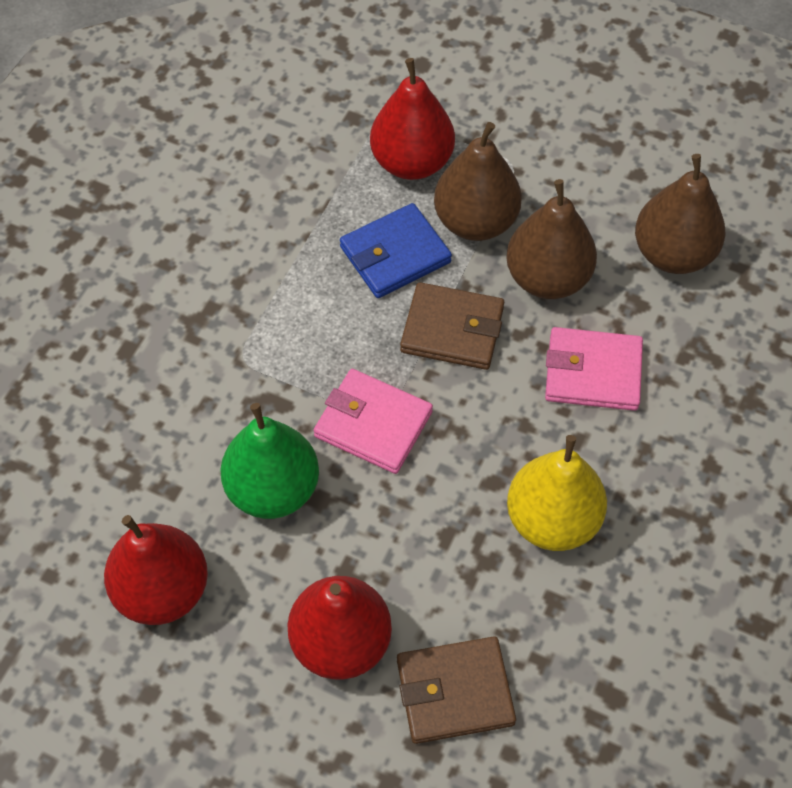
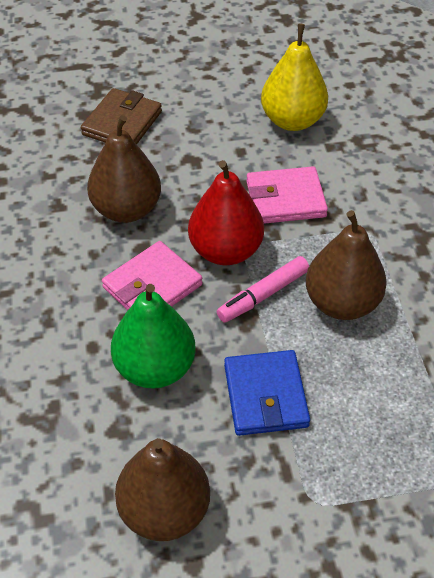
brown wallet: [397,636,516,744] [400,282,504,370] = 2 -> [81,88,162,145] = 1
pink marker: none = 0 -> [217,256,309,323] = 1
red pear: [104,515,208,625] [288,576,392,679] [370,58,455,180] = 3 -> [188,160,264,265] = 1

